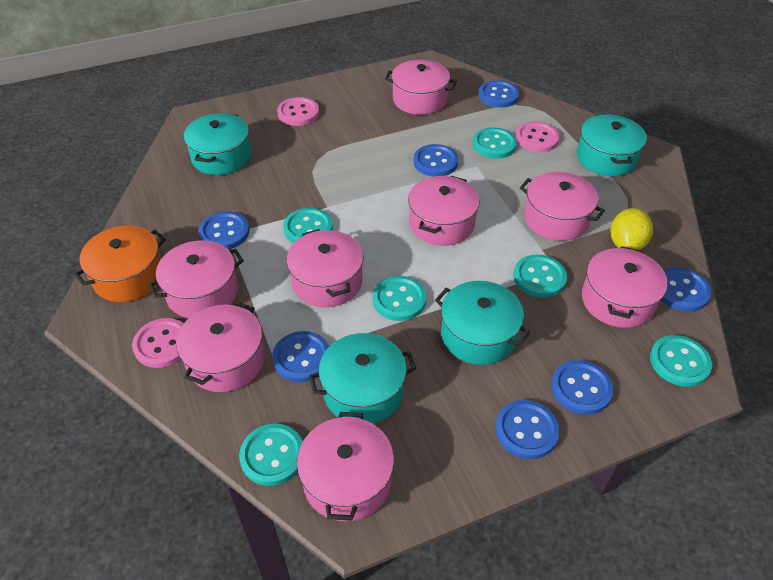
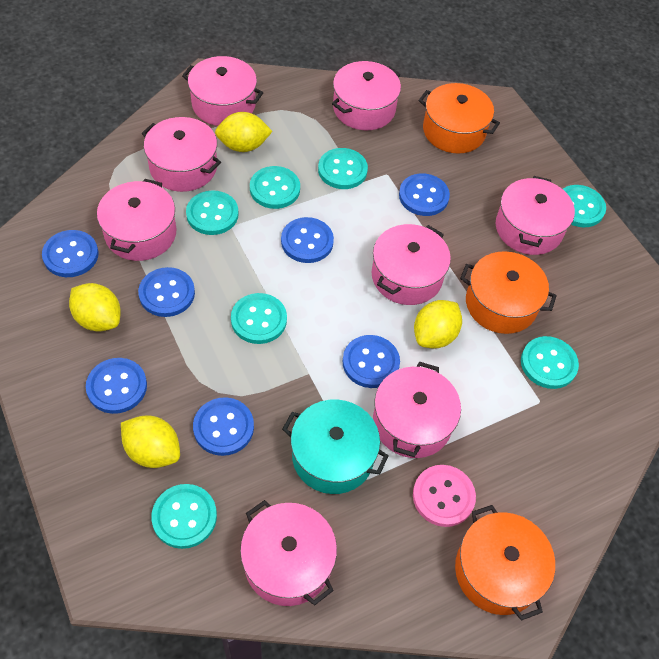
orange pot: [74,226,166,302] = 1 -> [419,83,500,154] [455,505,555,621] [460,251,557,334] = 3
pink button: [132,318,184,368] [277,97,319,126] [515,122,560,152] = 3 -> [413,465,476,527] = 1
turquoise button: [239,424,303,486] [283,208,333,243] [373,276,427,321] [473,127,517,159] [513,255,567,298] [650,335,712,387] = 6 -> [151,484,217,549] [186,190,239,235] [231,293,287,344] [250,166,300,209] [318,148,368,189] [521,336,579,389] [563,185,606,227] = 7
turquoise pot: [184,113,251,175] [309,333,416,424] [435,281,531,365] [577,114,647,176] = 4 -> [282,399,389,494] = 1
yellow lemon: [610,208,653,250] = 1 -> [69,283,121,332] [121,415,180,468] [215,112,273,152] [414,300,462,349] = 4

